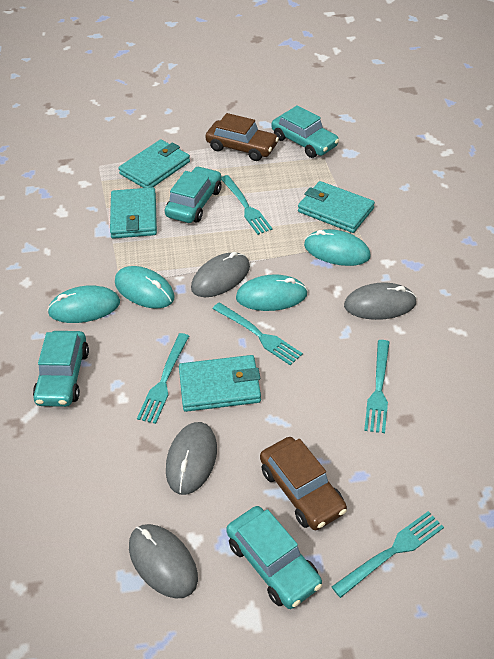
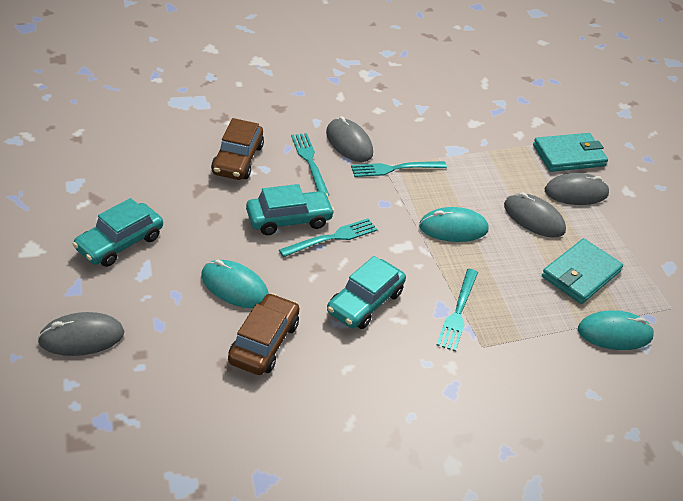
turquoise car: [33,331,89,407] [165,166,222,223] [226,506,322,609] [271,105,339,158] = 4 -> [73,198,163,267] [246,184,335,235] [327,256,406,329] = 3
turquoise fork: [137,333,189,424] [213,302,303,365] [221,175,273,235] [332,511,444,598] [364,340,389,433] = 5 -> [279,218,378,257] [291,133,329,196] [351,161,447,177] [437,269,478,351] = 4
turquoise mouse: [47,285,120,323] [115,266,175,308] [236,274,307,311] [304,229,371,266] = 4 -> [201,260,269,308] [419,207,488,242] [578,310,654,350] = 3
turquoise wallet: [110,187,157,239] [119,139,190,188] [179,355,261,412] [298,181,375,233] = 4 -> [533,133,608,172] [542,238,623,304] = 2

